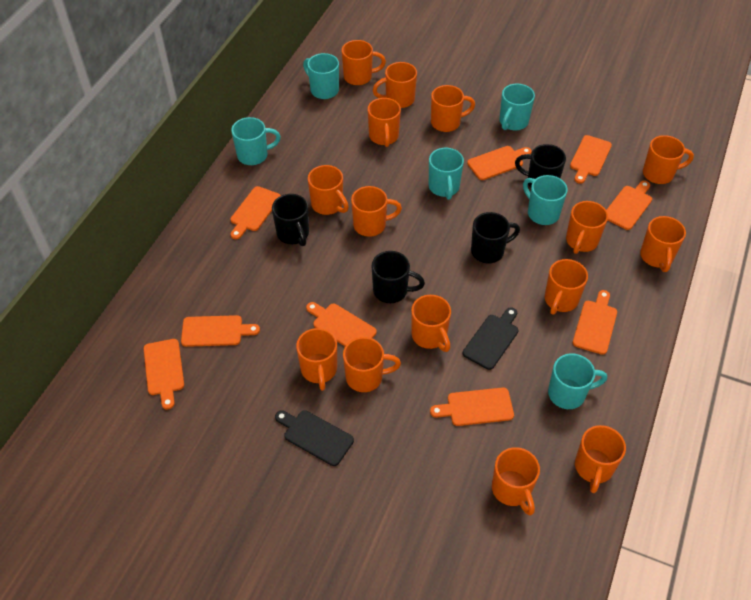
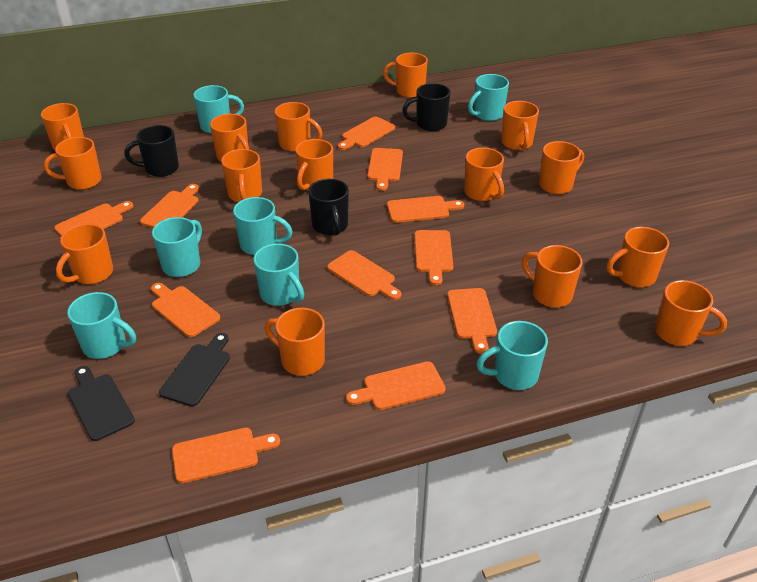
black mug: [272,194,309,246] [372,251,425,303] [471,212,520,263] [515,144,566,188] = 4 -> [124,125,179,177] [308,179,349,235] [402,83,450,131] = 3
orange cutting board: [144,339,184,409] [181,315,260,347] [231,186,281,239] [306,302,377,346] [430,387,514,426] [467,146,532,180] [570,135,612,184] [573,290,617,355] [606,181,652,230] = 9 -> [54,201,133,236] [140,184,199,228] [151,283,220,337] [172,428,280,483] [327,250,401,300] [338,117,395,150] [346,361,446,410] [367,148,403,191] [387,196,464,223] [414,230,453,285] [447,288,497,354] = 11
turquoise mug: [231,117,281,165] [303,53,339,99] [429,148,464,200] [499,84,535,130] [523,175,567,225] [548,353,607,409] = 6 -> [67,292,136,359] [152,217,202,277] [193,85,244,134] [233,197,293,255] [253,243,304,306] [468,74,509,121] [476,321,548,390] = 7

